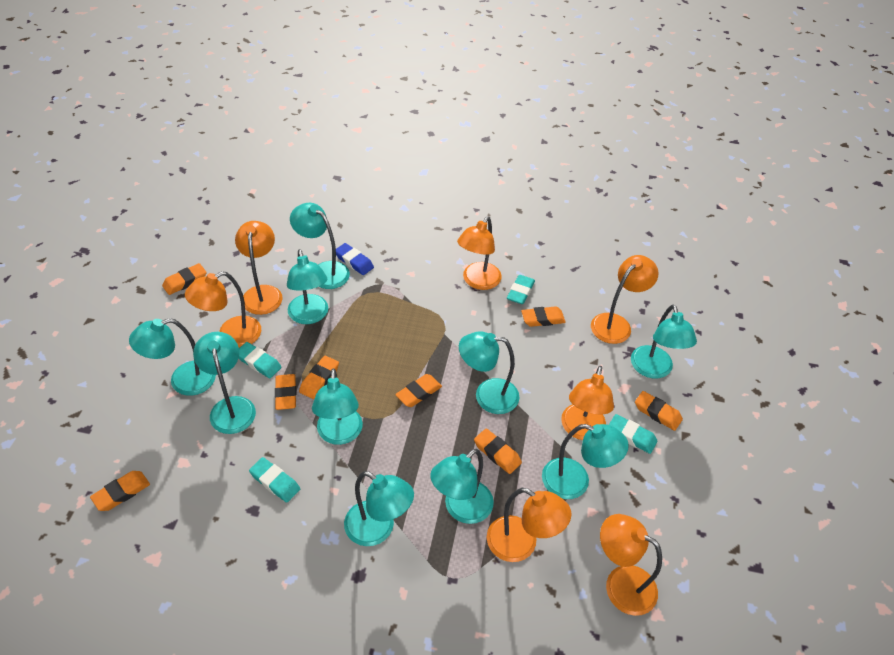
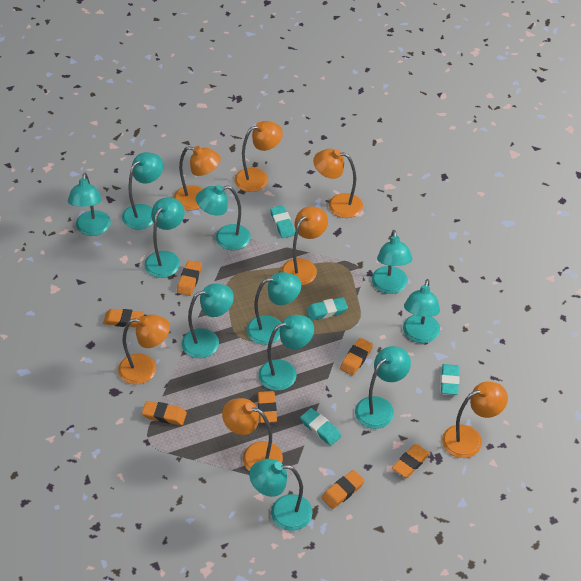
blue eraser: [336,243,374,275] = 1 -> none = 0
orange eraser: [90,471,150,511] [162,263,207,295] [275,374,296,410] [299,356,339,399] [395,374,442,407] [474,428,522,474] [521,306,566,327] [635,391,683,431] = 8 -> [103,309,144,327] [142,401,187,425] [177,260,202,296] [257,391,277,423] [322,470,365,509] [340,338,373,376] [392,444,430,477] = 7
turquoise lamp: [129,318,216,396] [193,332,256,434] [287,249,328,324] [290,203,350,289] [312,369,363,445] [344,471,414,546] [430,449,494,524] [459,331,519,414] [542,424,629,499] [631,305,697,379] = 10 -> [68,173,111,236] [122,152,163,229] [144,198,185,278] [182,283,234,358] [196,185,251,250] [246,272,301,345] [249,459,313,531] [258,315,314,391] [355,346,411,429] [372,230,412,294] [403,279,440,343] = 11

